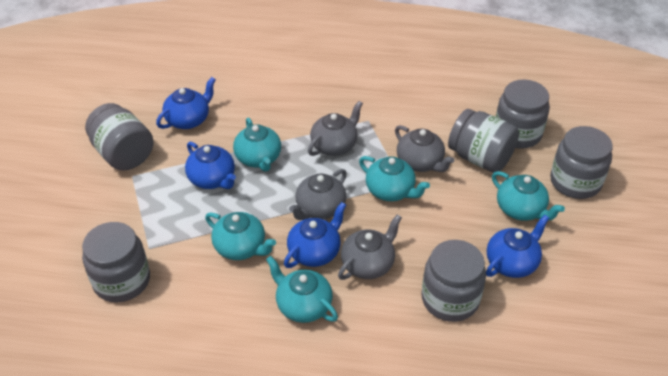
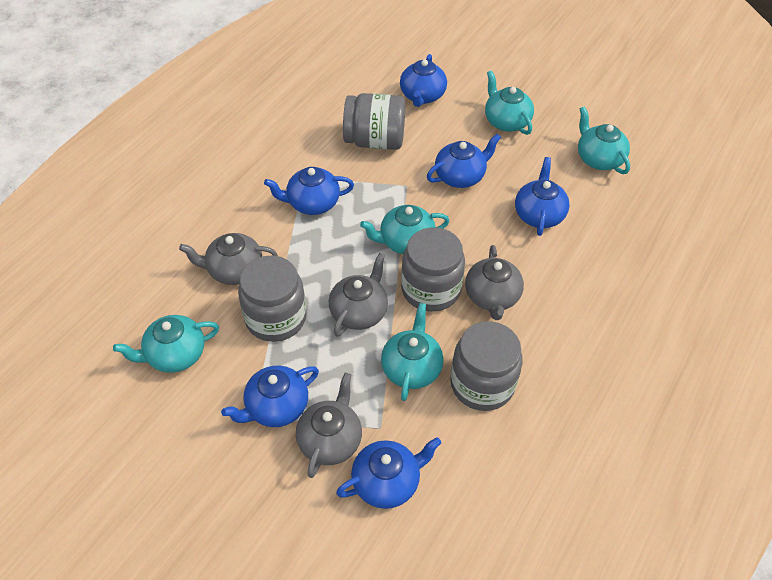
blue teapot: [156,77,216,129] [185,142,236,189] [284,202,346,268] [486,215,549,278] = 4 -> [221,366,319,427] [264,167,354,215] [336,437,441,509] [400,54,447,107] [427,134,501,188] [515,157,570,236] = 6
grey jar: [82,222,150,303] [85,103,154,170] [421,240,486,322] [448,109,519,173] [496,79,550,149] [550,126,613,199] = 6 -> [238,256,306,342] [343,93,405,150] [401,227,465,312] [450,321,523,411] = 4

